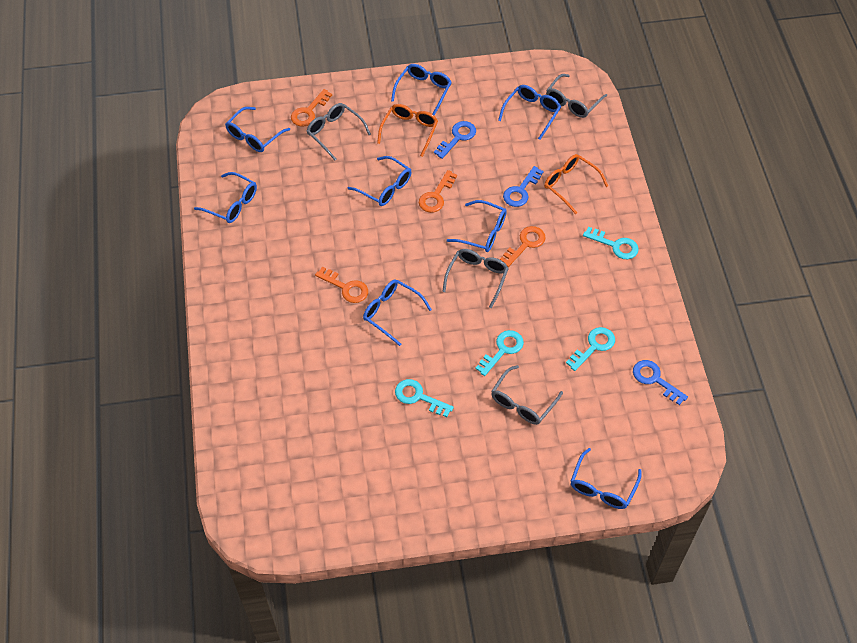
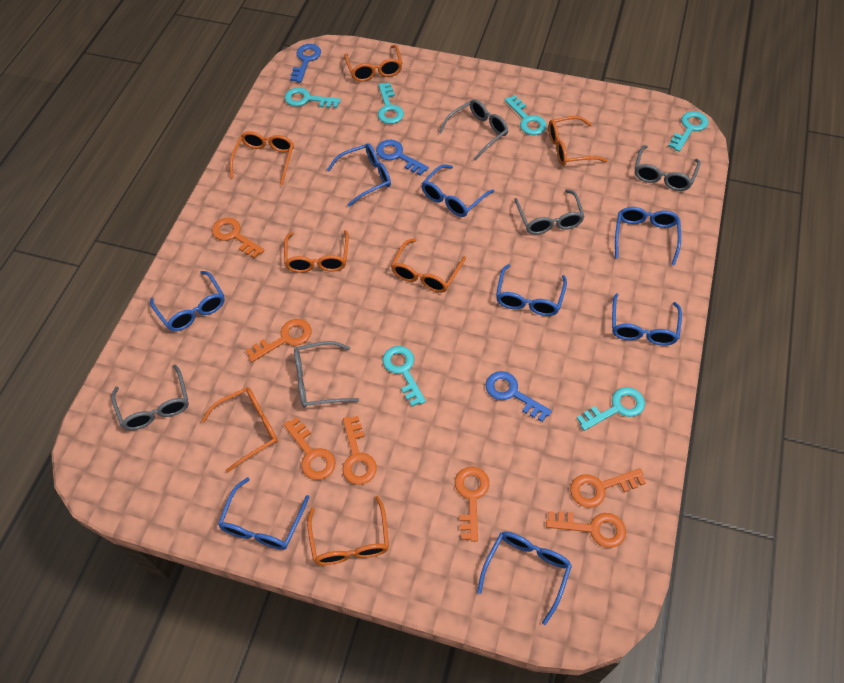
grey glasses: [307,103,371,160] [442,249,509,308] [491,365,563,425] [546,74,607,118] = 4 -> [112,365,189,430] [294,341,359,408] [439,99,508,161] [514,189,585,235] [635,145,700,191] = 5
orange glasses: [377,104,438,157] [544,154,608,215] = 2 -> [201,387,278,472] [230,131,294,185] [284,230,349,273] [307,496,389,565] [344,45,402,82] [391,238,466,293] [549,116,608,166] = 7
orange key: [291,89,332,126] [315,267,368,303] [419,170,457,213] [500,226,546,267] = 4 -> [212,218,265,259] [246,319,312,362] [284,417,336,480] [342,416,377,485] [455,467,489,541] [546,511,626,548] [570,468,646,507] = 7
turquoise key: [395,379,454,417] [475,330,524,376] [566,327,615,371] [583,227,639,259] = 4 -> [285,87,341,108] [378,83,404,124] [382,346,426,407] [505,95,547,135] [577,387,645,431] [669,111,708,152] = 6

